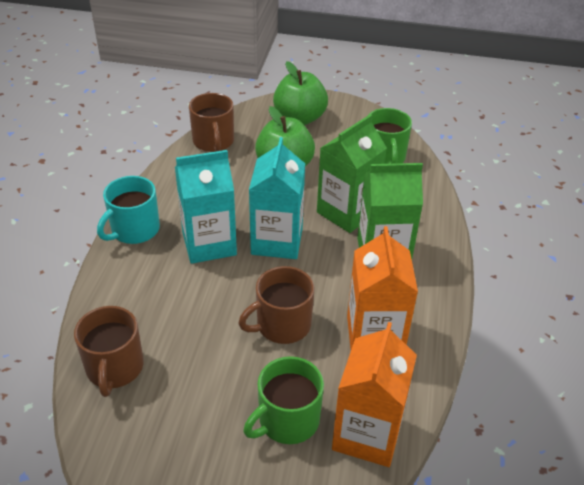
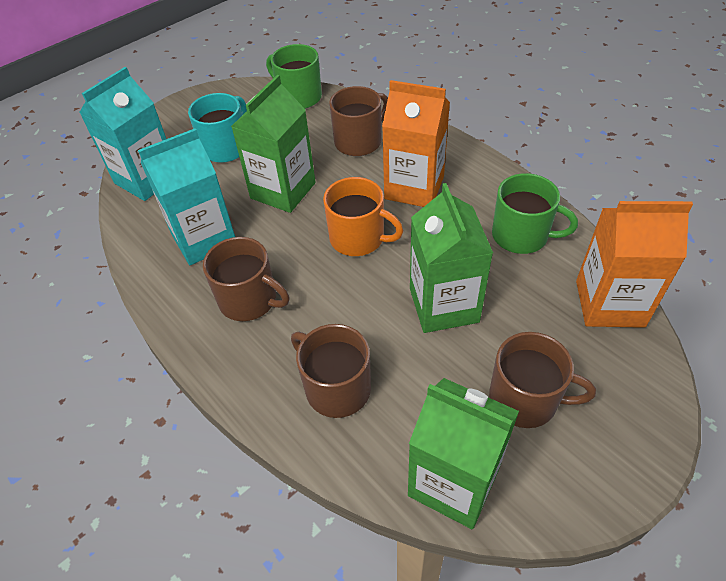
brown mug: [74,306,144,397] [189,93,234,152] [238,266,315,344] = 3 -> [203,237,290,321] [291,324,371,418] [329,86,388,156] [489,332,596,428] = 4
green apple: [255,106,315,167] [273,61,328,125] = 2 -> none = 0
green carton: [317,114,387,233] [357,163,423,259] = 2 -> [231,75,316,213] [408,378,519,529] [410,183,493,333] = 3
orange mug: none = 0 -> [323,177,403,256] = 1

